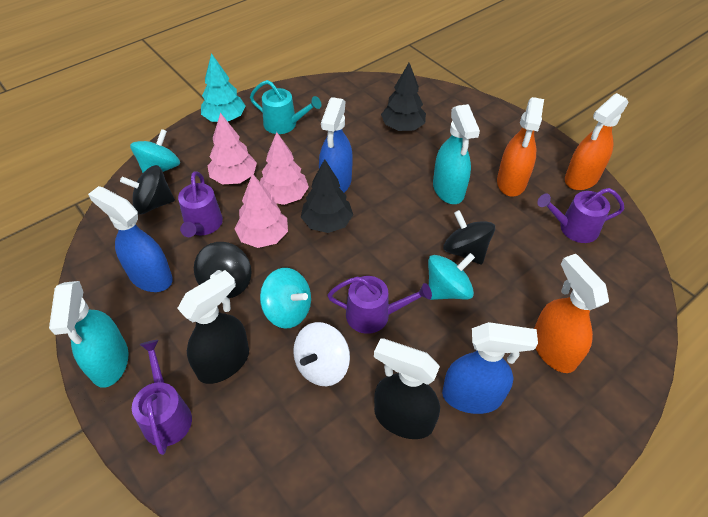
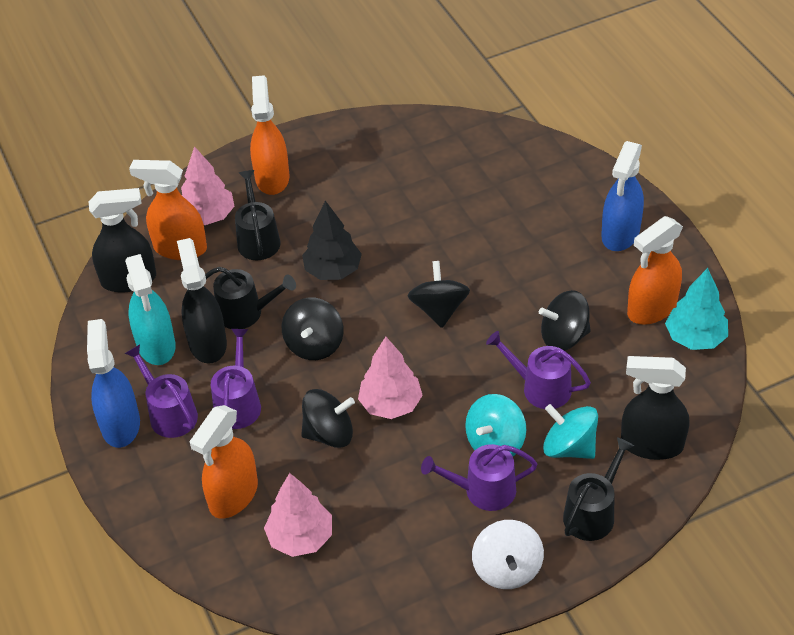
black spinning top: [120,165,175,214] [194,242,252,298] [443,210,495,264] = 3 -> [282,297,343,360] [301,389,355,448] [408,261,470,328] [539,290,591,351] = 4
black spray bottle: [177,270,249,384] [374,338,440,439] = 2 -> [89,188,156,293] [177,238,227,364] [621,356,689,460] = 3
black tree: [301,159,353,233] [381,63,426,131] = 2 -> [302,201,362,280] = 1
black watering can: none = 0 -> [205,267,296,329] [235,170,280,260] [563,437,634,541] = 3
blue spray bottle: [88,186,173,292] [319,97,353,192] [442,322,538,414] = 3 -> [87,319,140,448] [601,141,644,251] = 2
orange spray bottle: [497,97,544,197] [534,254,609,373] [565,93,629,190] = 3 -> [129,160,207,260] [189,405,258,519] [250,75,289,195] [627,216,683,325] = 4
turquoise spinning top: [130,129,180,173] [260,268,311,328] [428,253,475,300] = 3 -> [465,394,526,456] [543,404,598,459] = 2
turquoise spray bottle: [49,281,128,388] [433,104,480,204] = 2 -> [125,254,176,365] = 1
turquoise watering can: [250,80,321,134] = 1 -> none = 0

